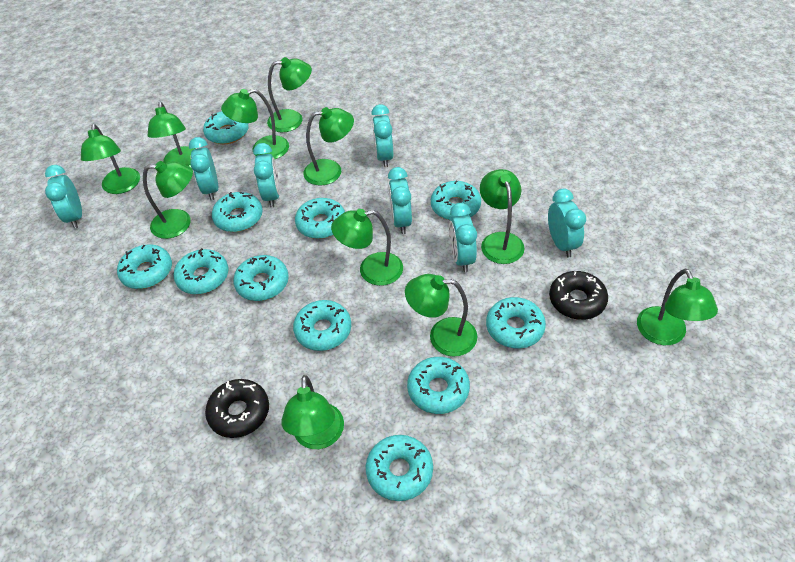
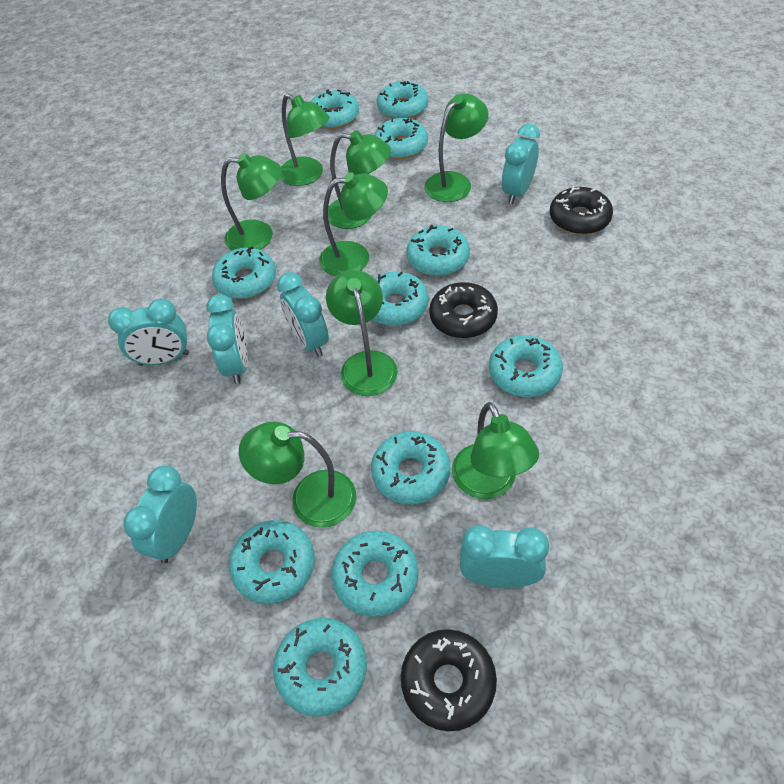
black donut: [205,379,269,438] [549,271,608,320] = 2 -> [401,629,497,731] [429,282,498,338] [550,186,613,235] = 3
green lamp: [81,124,140,194] [143,161,193,239] [147,102,195,167] [221,89,289,159] [267,57,312,132] [281,375,344,449] [303,107,354,186] [331,209,403,286] [405,274,477,357] [480,169,525,264] [637,269,718,345] = 11 -> [221,153,282,250] [239,422,356,528] [280,93,330,186] [319,172,388,276] [326,270,398,396] [328,130,391,229] [424,94,488,202] [452,402,539,499] = 8
turquoise clock: [45,165,82,228] [189,137,218,200] [253,143,280,207] [371,104,393,167] [388,167,412,234] [449,203,477,272] [548,189,586,257] = 7 -> [108,299,189,366] [123,466,197,564] [206,294,248,384] [277,272,329,357] [460,525,549,588] [502,123,540,204] = 6

